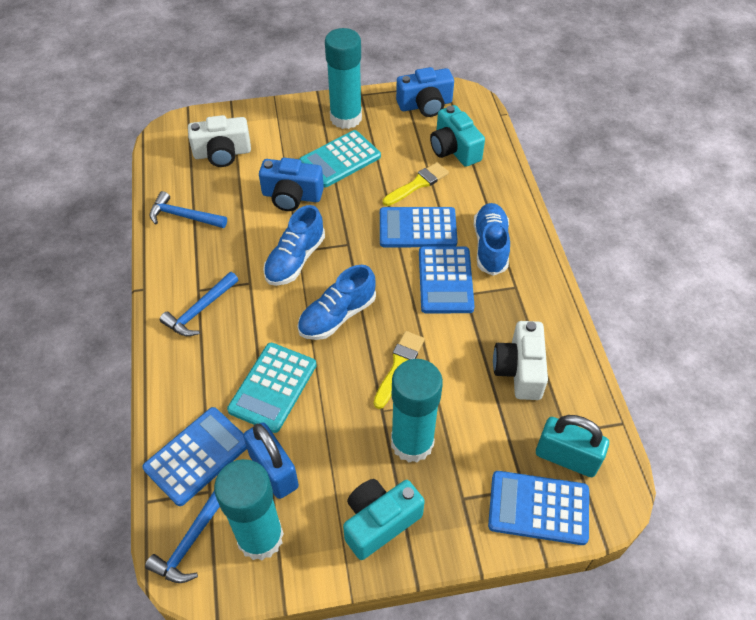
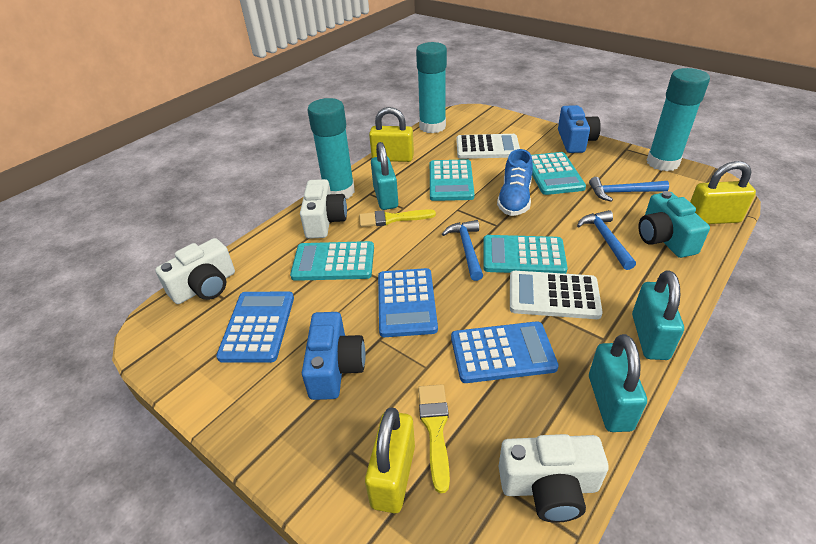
blue calculator: [142,407,247,506] [380,207,458,247] [419,246,475,313] [488,471,589,545] = 4 -> [216,292,294,363] [378,268,438,337] [451,321,559,383] = 3
blue padlock: [243,422,299,499] = 1 -> none = 0
blue shoe: [263,205,325,286] [297,265,376,340] [474,203,510,276] = 3 -> [497,149,533,216] = 1
turquoise calculator: [227,343,317,433] [299,130,381,187] = 2 -> [290,241,374,281] [430,159,474,201] [483,235,568,274] [531,152,586,195] = 4
turquoise camera: [343,479,425,560] [430,105,485,167] = 2 -> [638,191,710,258] = 1
turquoise padlock: [536,415,609,477] = 1 -> [371,142,398,210] [589,334,647,432] [632,270,684,360] = 3
white calculator: none = 0 -> [456,134,520,159] [510,271,603,319] = 2
white camera: [188,115,251,167] [493,321,548,400] = 2 -> [155,238,235,304] [300,179,347,239] [499,434,609,523] = 3
yellow padlock: none = 0 -> [365,408,415,513] [369,107,414,162] [690,161,756,224] = 3

